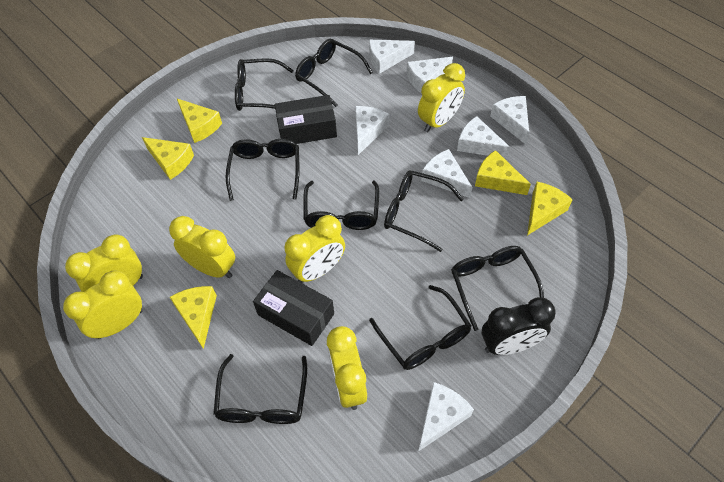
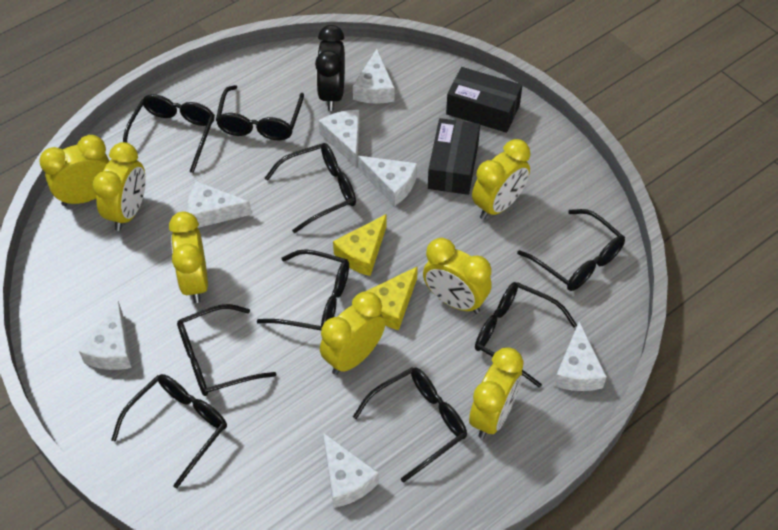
black glasses: [213,354,307,424] [226,139,300,201] [235,58,294,111] [295,39,373,107] [303,180,379,230] [369,285,472,370] [384,170,464,252] [451,246,544,331] = 8 -> [111,374,227,488] [123,94,215,173] [177,304,276,396] [216,85,304,140] [257,249,349,330] [265,143,356,233] [353,367,467,483] [475,282,577,388] [517,209,625,291] = 9
yellow cheese: [142,137,194,180] [170,286,217,349] [177,99,222,143] [475,150,531,195] [527,182,573,235] = 5 -> [333,214,387,276] [367,266,418,330] = 2
yellow clock: [63,270,143,339] [65,235,143,292] [169,216,235,278] [284,215,345,283] [327,326,367,410] [418,63,465,132] = 6 -> [39,135,109,206] [93,142,146,231] [169,212,208,303] [320,291,385,375] [423,238,492,314] [469,348,524,439] [472,139,530,220] = 7

